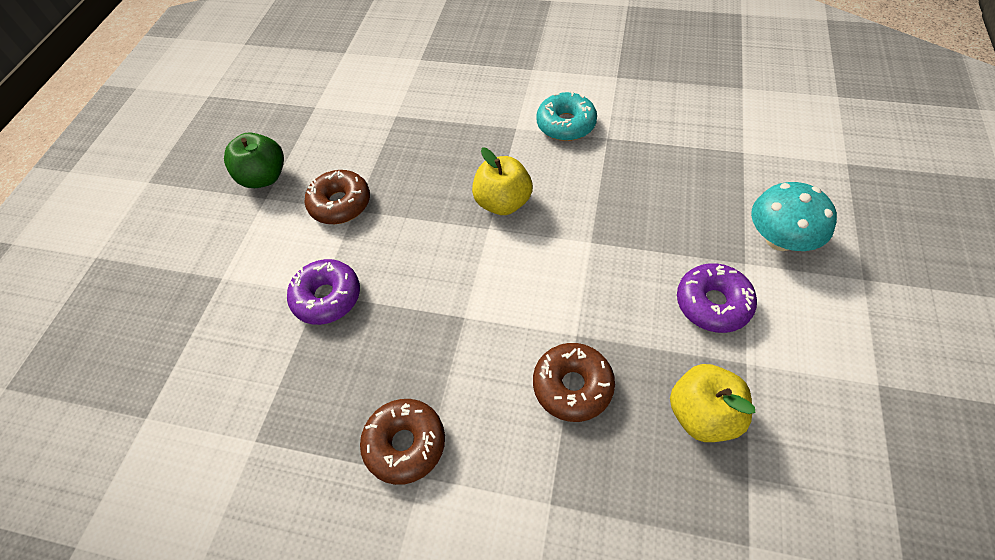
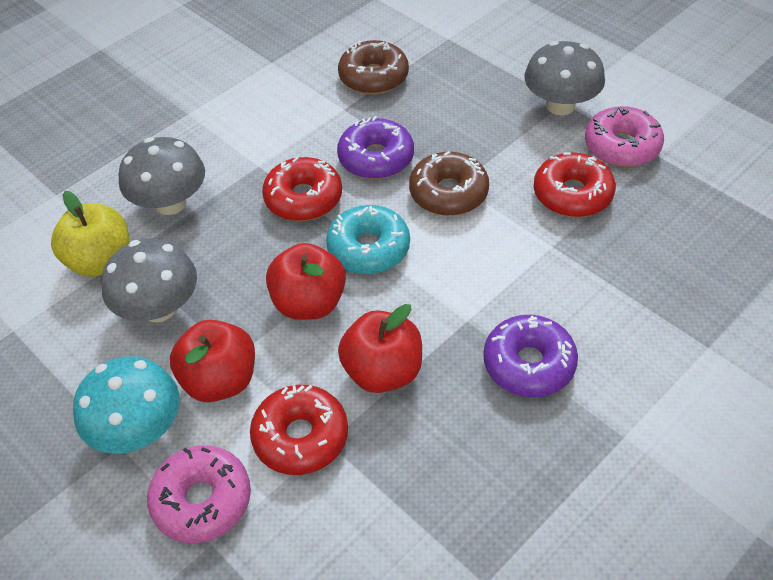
brown donut: [305,170,370,224] [360,399,445,485] [533,343,615,422] = 3 -> [338,40,409,95] [409,151,489,216] = 2
green apple: [224,132,284,188] = 1 -> none = 0
grey mushroom: none = 0 -> [101,239,197,323] [119,137,205,215] [524,41,605,115] = 3
pink donut: none = 0 -> [147,445,251,543] [585,106,664,167] = 2
red apple: none = 0 -> [170,320,255,402] [266,243,346,320] [338,304,422,393] = 3
red donut: none = 0 -> [250,385,348,475] [262,157,342,221] [534,152,616,217] = 3
yellow apple: [472,148,533,215] [670,364,755,442] = 2 -> [51,191,130,277] = 1

